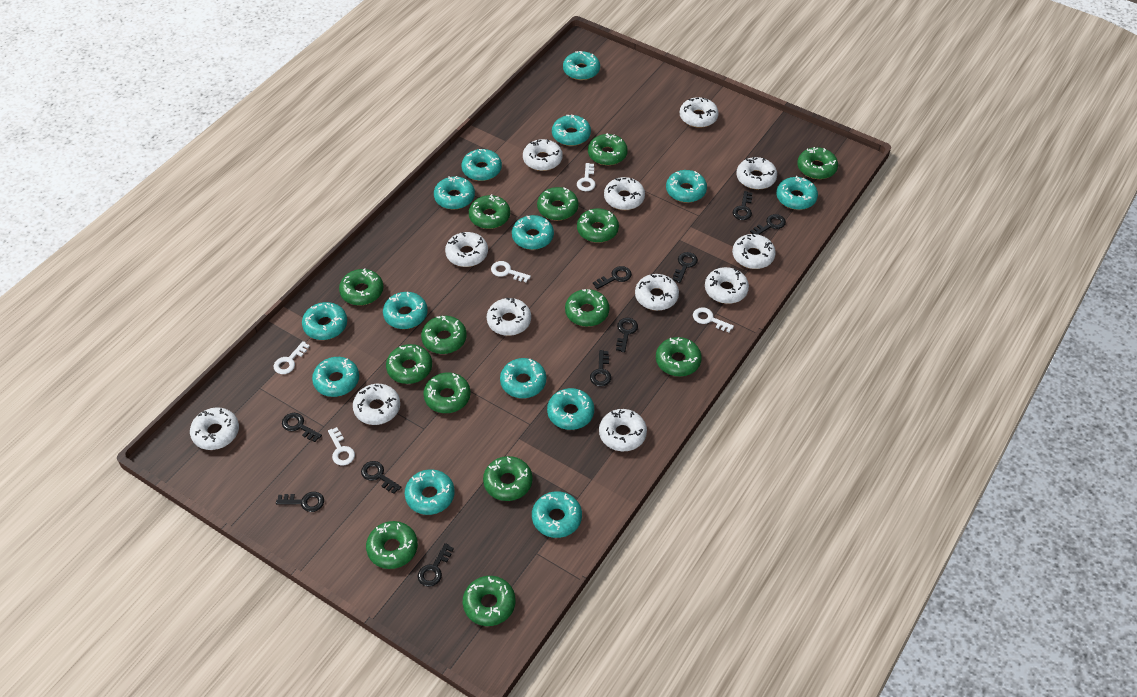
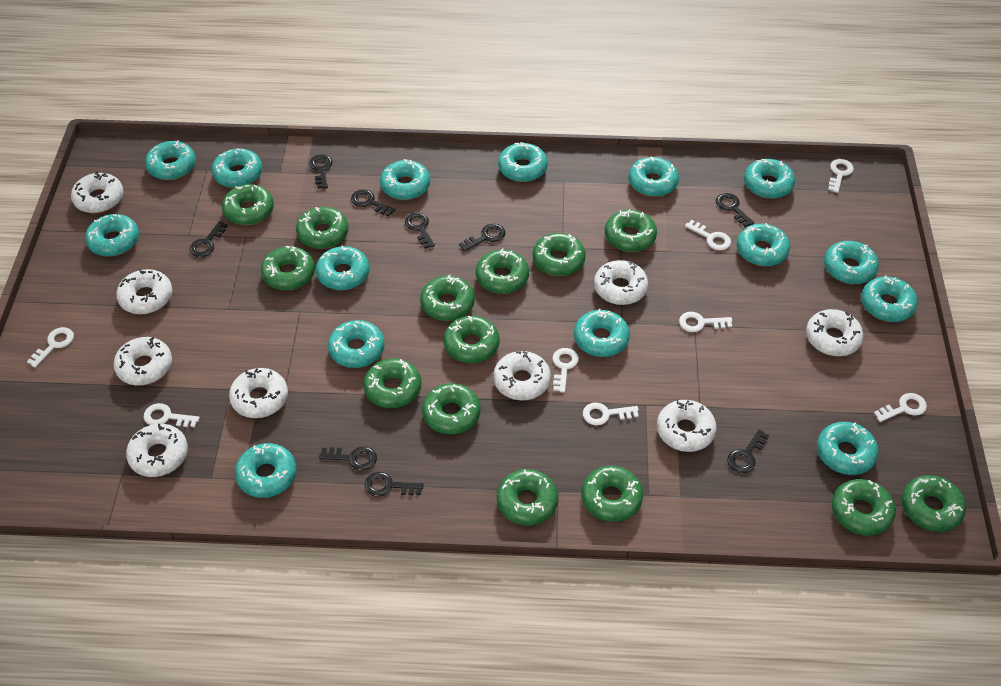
black key: [276,492,324,512] [282,413,322,442] [361,461,401,494] [418,543,454,587] [590,350,611,387] [593,266,632,289] [616,318,638,352] [673,252,698,283] [733,191,753,220] [750,214,786,235] = 10 -> [190,221,228,257] [310,154,333,189] [319,447,377,471] [351,189,395,216] [364,472,424,497] [405,213,435,249] [459,224,506,252] [716,193,754,227] [727,429,769,473] = 9
turquoise donut: [302,302,347,340] [312,357,359,397] [383,292,428,329] [405,469,455,515] [434,176,475,209] [462,149,502,181] [500,358,546,398] [512,215,554,250] [532,491,582,538] [547,388,594,430] [552,115,591,146] [563,51,600,80] [666,170,707,202] [776,176,818,210] = 14 -> [85,214,139,257] [145,140,196,180] [212,148,262,188] [235,443,297,498] [316,246,369,290] [328,320,385,368] [380,159,430,200] [498,142,548,182] [574,309,630,357] [628,156,679,197] [737,223,790,266] [744,159,795,199] [817,422,878,475] [824,241,879,284] [861,275,918,322] = 15
white donut: [190,407,239,450] [353,384,400,425] [445,232,488,267] [487,298,531,336] [523,139,563,171] [599,409,647,451] [604,177,645,210] [635,274,679,311] [679,97,718,128] [705,267,749,304] [732,234,776,269] [736,157,777,189] = 12 -> [71,172,124,213] [113,337,172,385] [116,269,172,314] [126,424,188,477] [229,368,288,418] [493,351,551,401] [594,260,648,305] [657,400,717,452] [806,309,863,356] = 9
white key: [274,341,310,374] [328,427,355,465] [491,261,531,283] [577,163,596,191] [693,307,734,332] = 5 -> [27,327,74,368] [144,403,200,427] [552,348,579,393] [583,403,639,425] [679,312,732,332] [685,220,731,250] [828,159,854,193] [874,393,927,422] = 8

